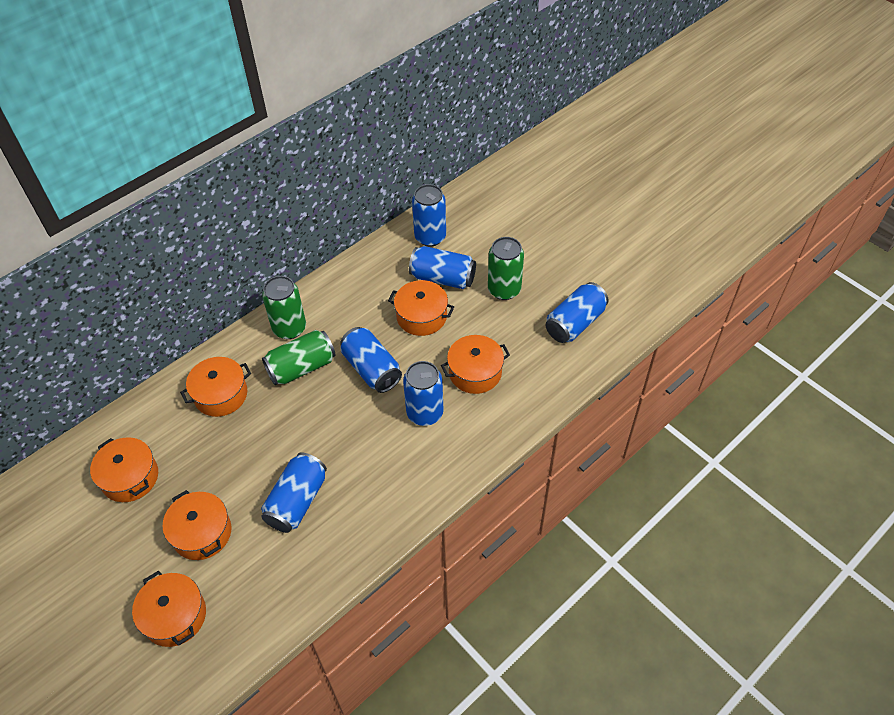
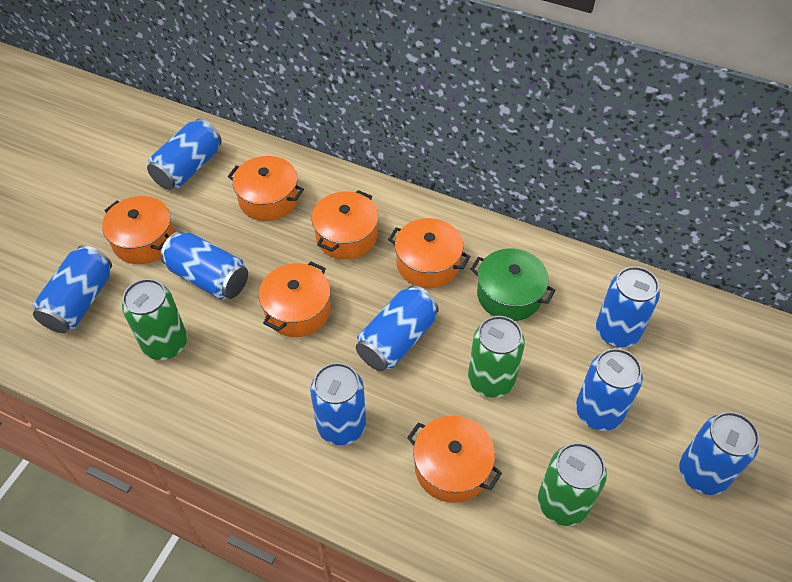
blue can: [261,452,327,533] [340,327,402,393] [403,361,443,426] [409,246,476,289] [412,184,446,247] [546,282,609,343] = 6 -> [33,245,112,333] [147,119,221,190] [161,231,248,300] [310,363,366,445] [356,285,439,371] [576,348,643,431] [596,266,660,347] [679,412,759,495] = 8
green pot: none = 0 -> [470,249,556,321] = 1

